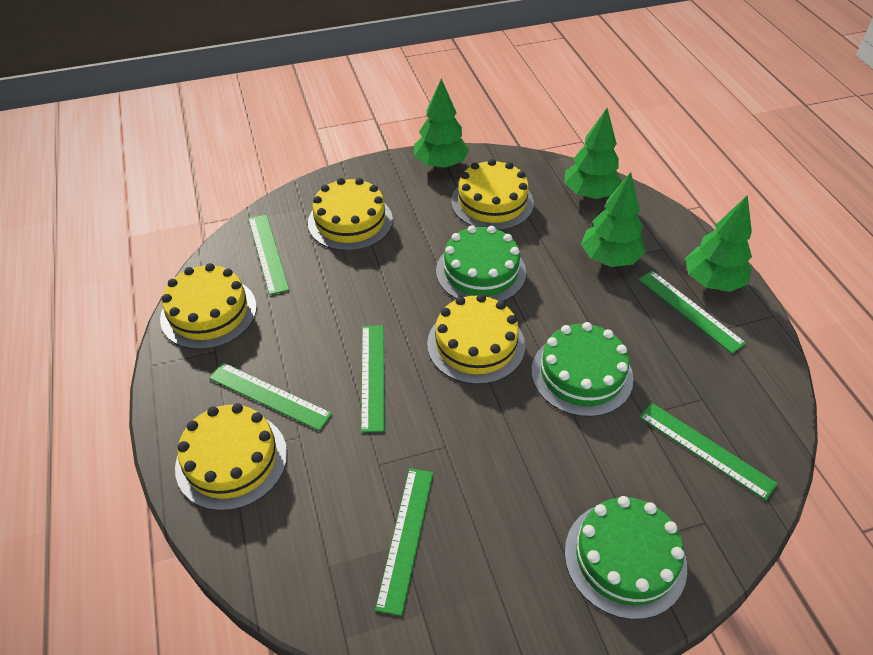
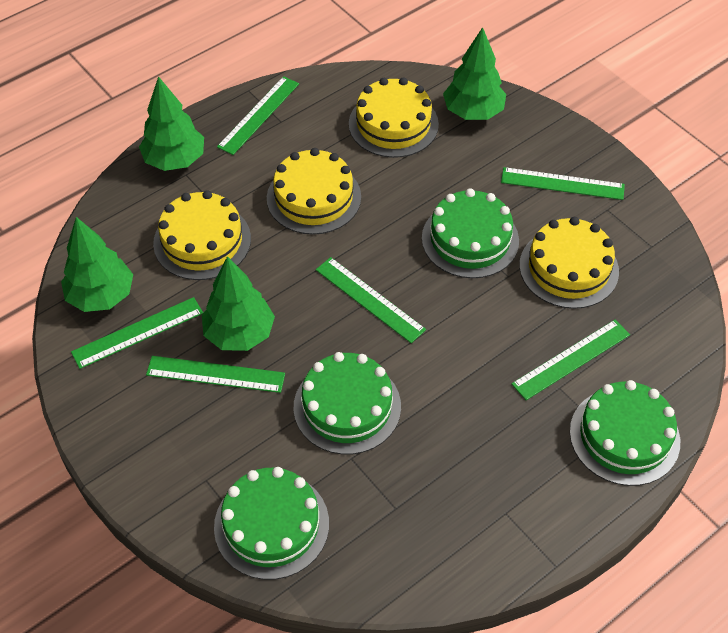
green cake: [436,225,526,301] [531,322,633,417] [565,496,687,620] = 3 -> [214,467,329,580] [294,352,401,455] [422,188,519,278] [570,380,680,486] = 4
yellow cake: [160,263,257,350] [175,403,287,511] [308,178,393,251] [427,294,525,384] [451,159,534,230] = 5 -> [153,190,251,280] [267,148,361,235] [349,77,439,158] [519,217,619,309] = 4

